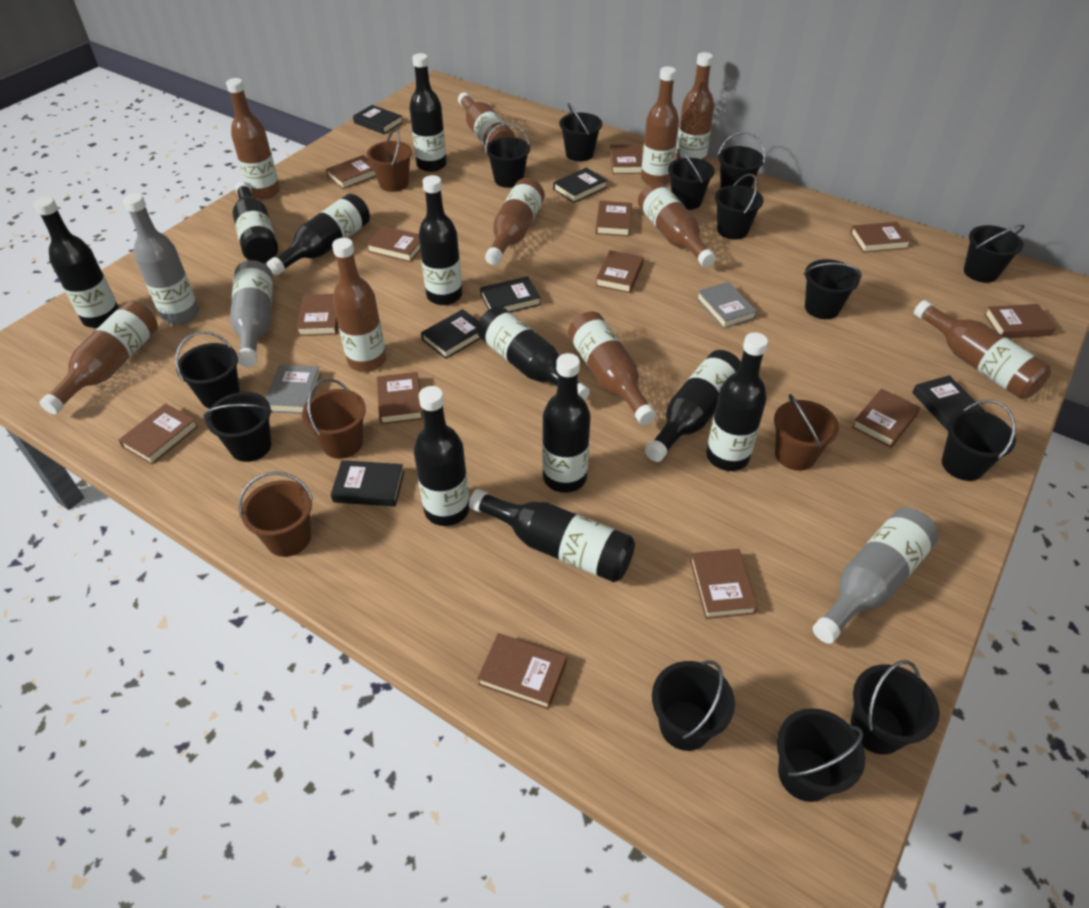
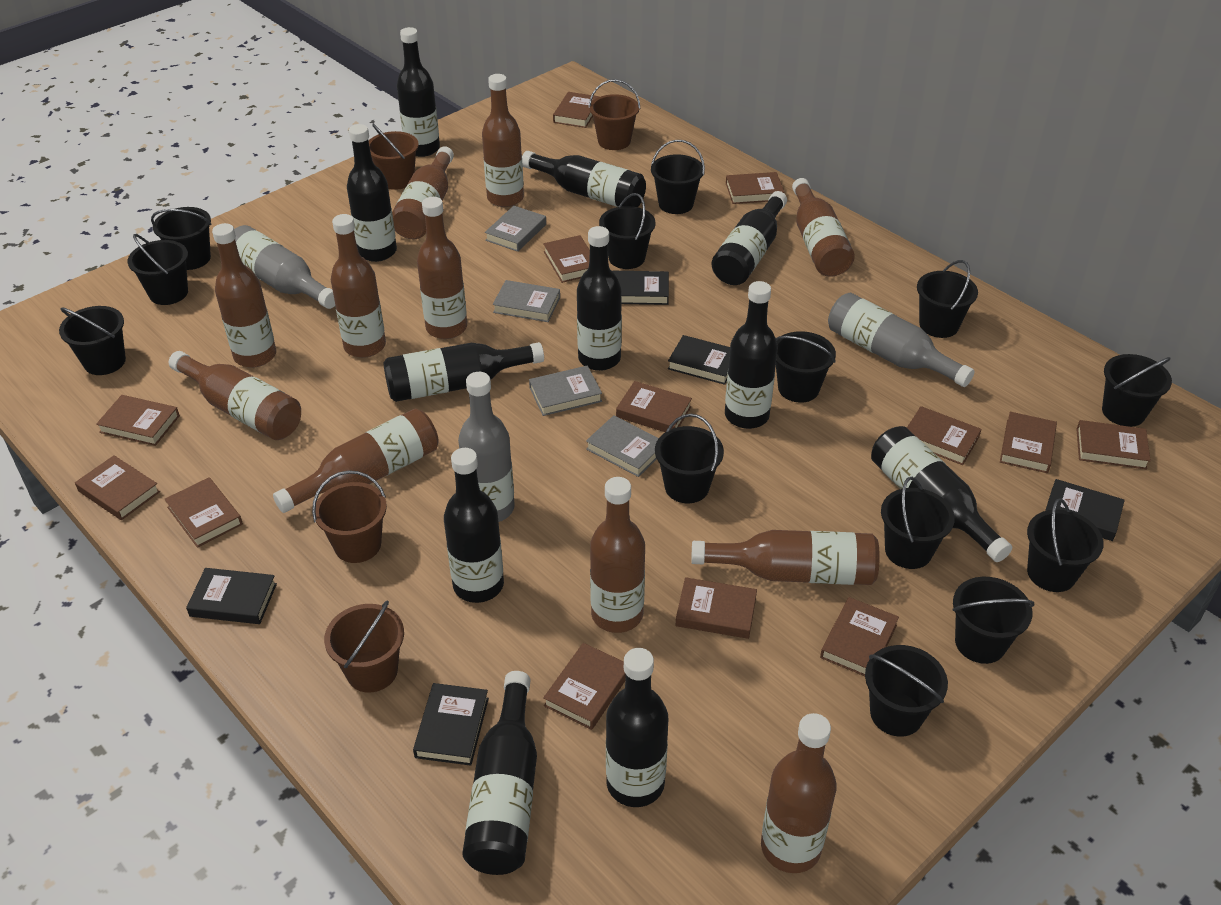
black book: [331,460,404,506] [353,105,403,134] [421,309,481,359] [480,276,541,312] [553,167,607,203] [912,375,985,431] = 6 -> [186,568,277,624] [413,683,489,766] [612,271,669,305] [668,335,730,385] [1045,479,1125,541] = 5
brown bottle: [39,301,158,414] [226,78,280,199] [332,238,386,372] [458,92,515,146] [485,178,545,265] [568,311,656,425] [638,182,716,267] [641,66,679,185] [675,52,714,161] [914,300,1051,399] = 10 -> [169,351,301,440] [212,223,276,368] [273,409,439,513] [331,214,386,358] [392,146,454,239] [417,197,467,339] [482,74,524,207] [590,477,645,633] [691,530,880,585] [761,713,837,873] [792,178,855,277] = 11
grey book: [266,365,321,414] [696,282,757,329] = 2 -> [485,206,546,252] [493,280,560,322] [529,366,602,416] [586,415,659,477] = 4

